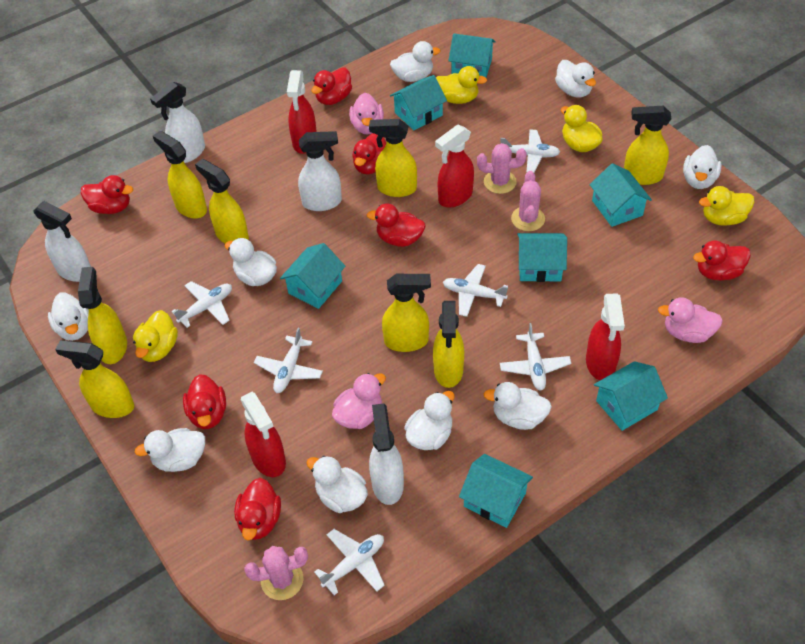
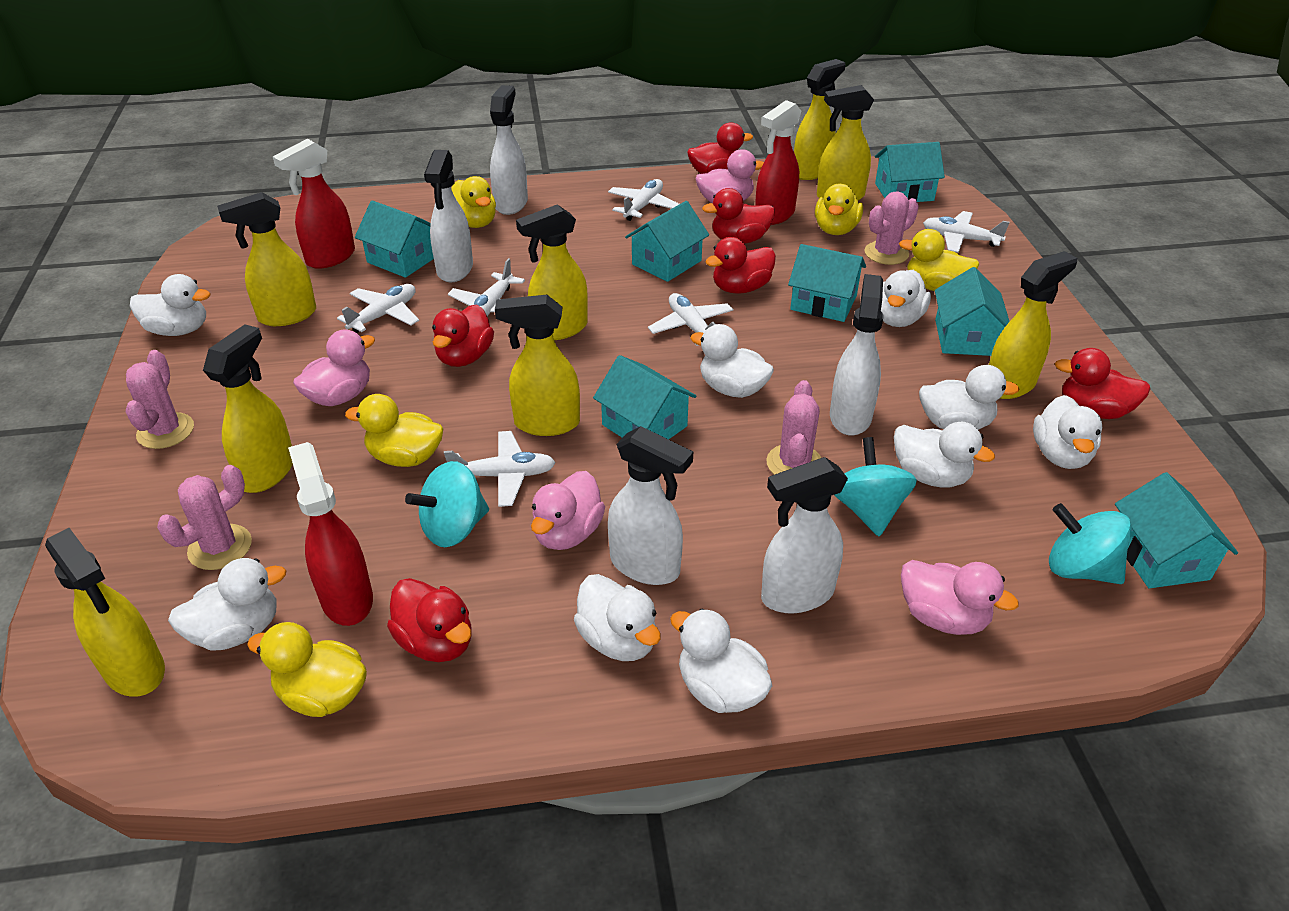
pink cactus: [244,546,308,600] [477,143,526,194] [511,171,545,231] = 3 -> [126,350,194,449] [157,465,252,570] [766,380,821,475] [864,191,919,265] = 4
pink duck: [332,373,386,429] [349,93,384,134] [658,297,723,343] = 3 -> [293,330,375,406] [531,471,605,550] [696,149,764,203] [901,560,1019,635] = 4
red duck: [81,175,133,214] [183,374,226,429] [234,478,281,540] [311,68,352,105] [352,133,386,175] [367,204,426,247] [693,240,751,281] = 7 -> [387,578,472,662] [432,304,494,367] [687,122,753,174] [702,188,775,244] [705,237,776,294] [1055,348,1151,419] = 6
red spray bottle: [241,392,286,477] [287,70,317,154] [435,125,474,208] [586,293,625,381] = 4 -> [273,139,355,269] [288,442,373,626] [755,100,801,225] = 3
turquoise spinning top: none = 0 -> [405,461,489,547] [835,437,917,536] [1049,503,1132,584] = 3
white spray bottle: [33,201,91,282] [150,82,205,163] [298,131,342,211] [369,403,404,505] = 4 -> [424,150,473,282] [490,85,528,215] [608,426,693,585] [761,457,848,613] [830,274,884,436] = 5
yellow duck: [133,310,178,362] [436,66,487,104] [561,105,603,152] [699,186,755,226] = 4 -> [247,622,367,717] [345,394,444,467] [451,176,496,228] [815,184,863,235] [899,229,979,291] = 5

